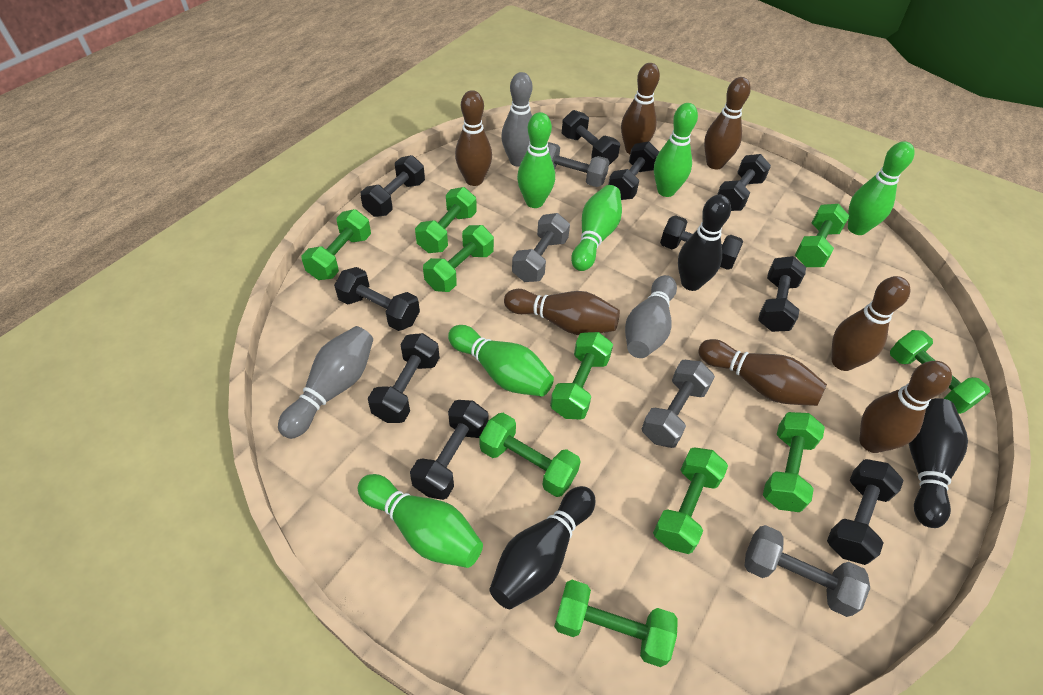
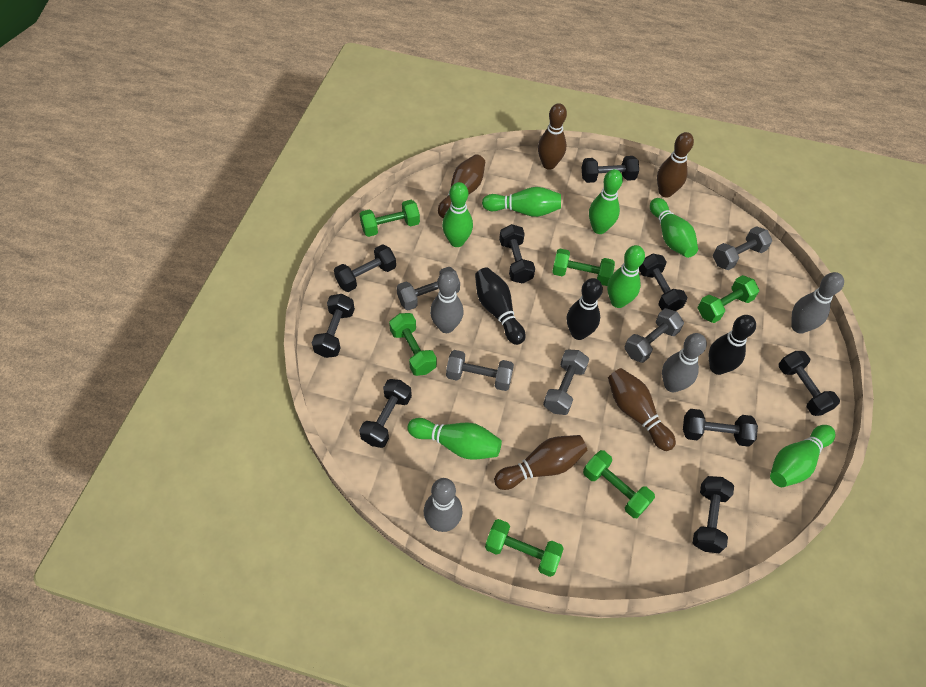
black dumbbell: [334,267,420,331] [360,155,425,217] [368,333,440,423] [410,400,489,500] [562,110,620,165] [608,142,659,200] [660,215,743,270] [717,154,771,211] [758,256,806,332] [827,459,904,565] = 10 -> [312,294,355,358] [334,244,396,292] [359,379,412,448] [499,224,535,284] [582,156,639,183] [639,253,687,311] [683,409,758,447] [693,476,734,553] [778,351,840,416] = 9
brown bowling pin: [455,90,492,186] [504,289,620,335] [621,63,660,154] [698,339,827,406] [704,77,751,169] [832,276,910,371] [859,361,952,453] = 7 -> [438,154,485,218] [494,435,587,490] [538,103,567,170] [608,368,676,451] [657,132,694,197] = 5
green bowling pin: [358,474,483,568] [448,325,554,397] [517,112,555,208] [571,185,622,271] [654,103,698,197] [848,141,915,235] = 6 -> [407,418,502,460] [442,182,473,247] [482,187,561,217] [589,169,623,234] [607,245,645,308] [650,198,698,258] [770,425,835,487] = 7
green dumbbell: [301,209,371,280] [415,187,477,253] [423,225,494,292] [479,413,581,497] [550,332,613,420] [554,580,678,667] [653,447,728,554] [763,412,825,512] [795,204,849,267] [890,330,990,414] = 10 -> [360,200,420,237] [389,313,437,376] [485,519,564,577] [552,249,615,286] [583,450,655,518] [698,275,759,323] = 6
grey bowling pin: [278,326,373,439] [501,72,533,167] [625,275,677,358] = 3 -> [424,478,463,532] [430,271,464,333] [662,333,707,392] [791,272,844,334] = 4
grey dumbbell: [512,213,570,282] [548,142,610,187] [642,360,715,448] [745,525,870,617] = 4 -> [397,267,460,310] [446,350,514,391] [543,349,589,415] [624,308,684,363] [713,226,772,270] = 5

